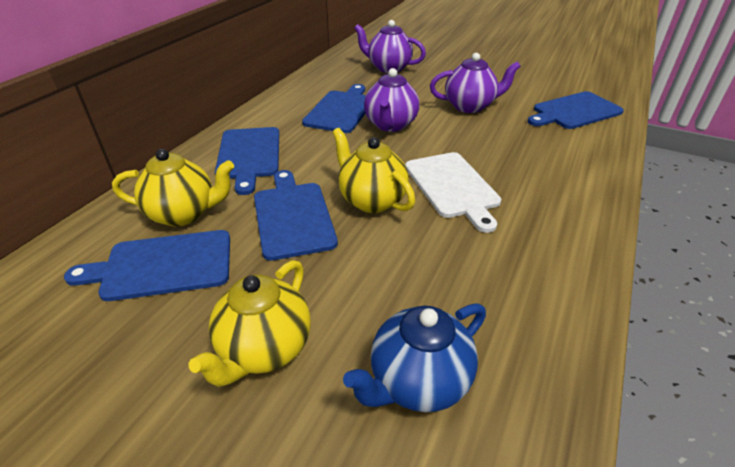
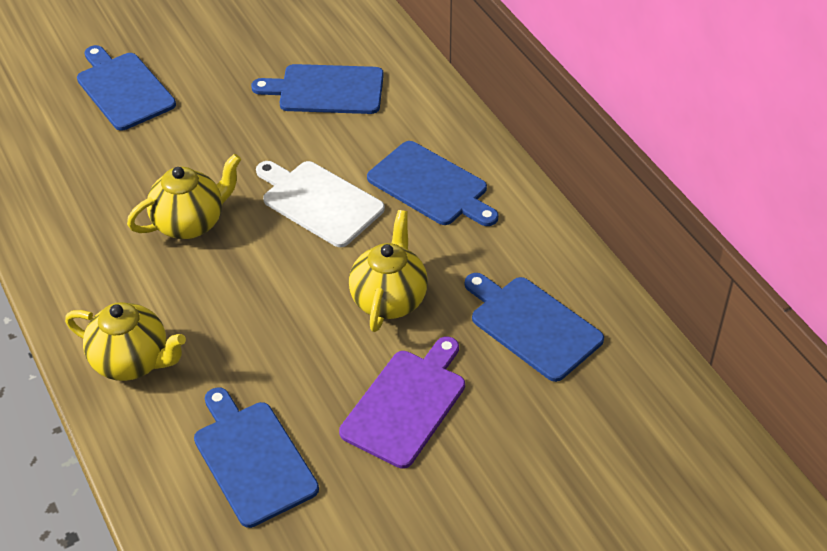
blue teapot: [343,303,486,412] = 1 -> none = 0
purple cutting board: none = 0 -> [339,336,465,469] = 1
purple teapot: [354,20,426,73] [364,68,419,132] [430,53,521,113] = 3 -> none = 0

